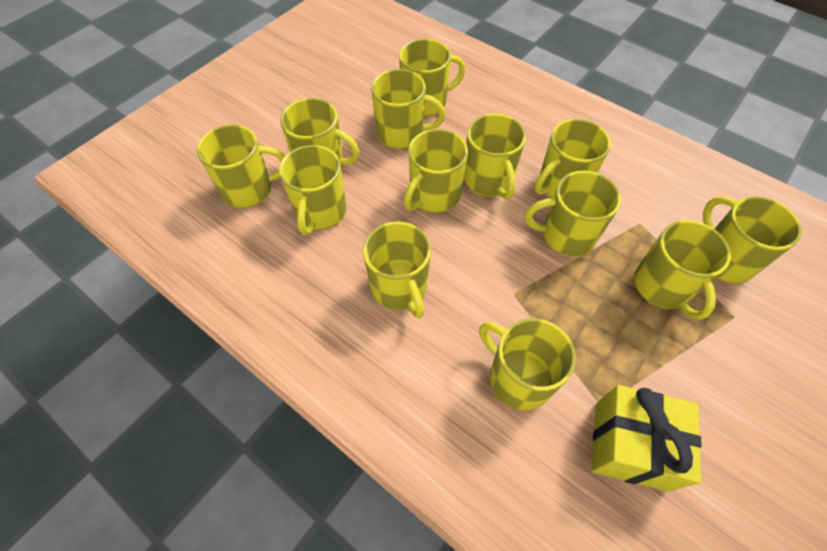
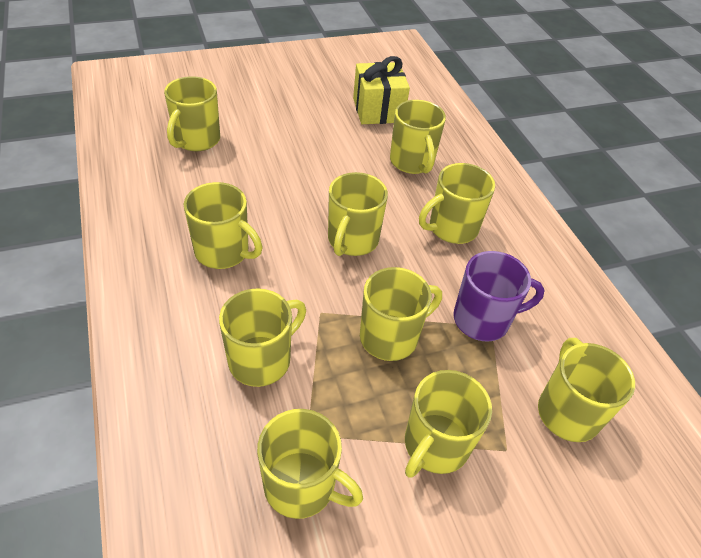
purple mug: none = 0 -> [453,251,545,342] = 1
yellow mug: [197,124,285,208] [279,145,347,235] [280,98,360,168] [363,221,431,319] [371,69,445,149] [399,39,465,117] [404,129,468,213] [464,114,526,199] [479,318,576,411] [525,171,621,257] [535,119,611,198] [634,220,731,320] [703,196,802,284] = 13 -> [164,76,220,152] [184,182,262,269] [219,288,306,387] [257,409,363,519] [328,172,388,256] [360,267,442,361] [390,100,446,174] [405,370,492,478] [419,163,495,244] [538,338,635,442] = 10

